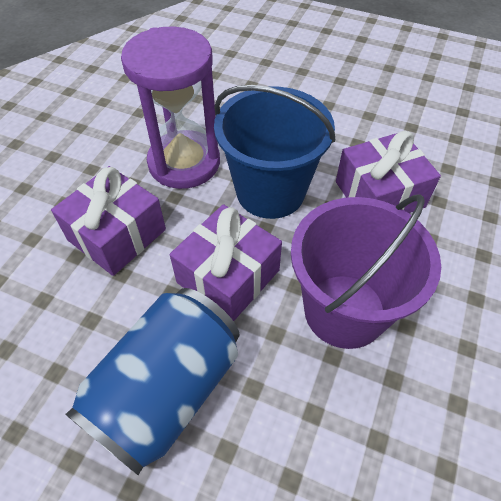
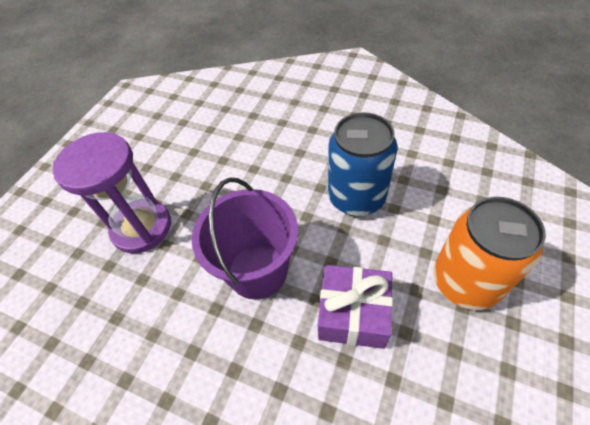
blue bucket: [214,85,336,219] = 1 -> none = 0
orange can: none = 0 -> [433,197,546,310] = 1
purple gift: [51,166,166,276] [170,204,282,321] [336,131,441,213] = 3 -> [318,265,393,349] = 1

